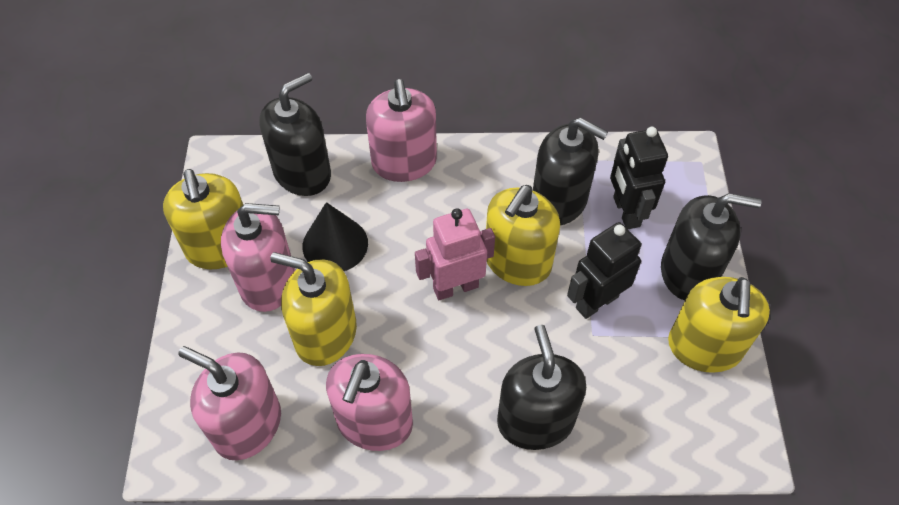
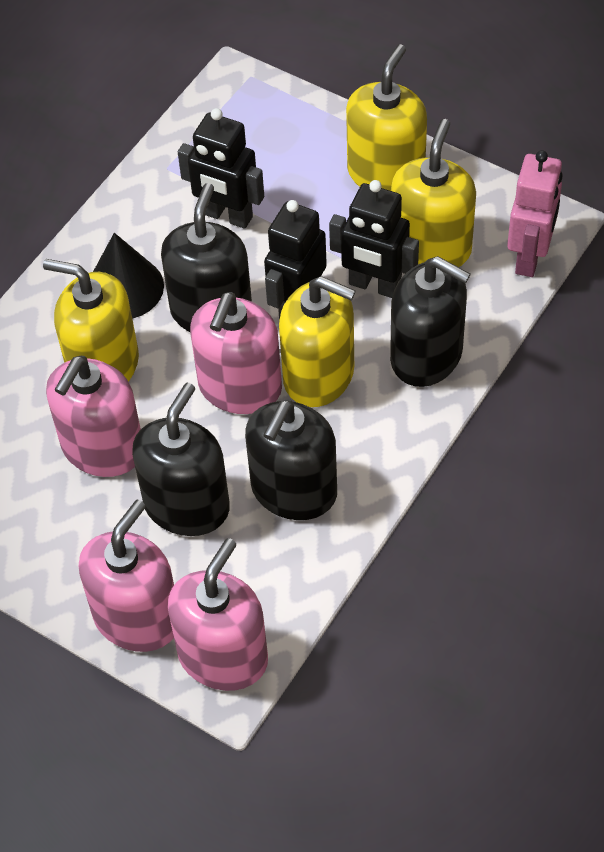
black robot: [567,222,642,319] [610,127,668,229] = 2 -> [178,108,264,229] [264,200,327,319] [329,180,419,298] = 3

